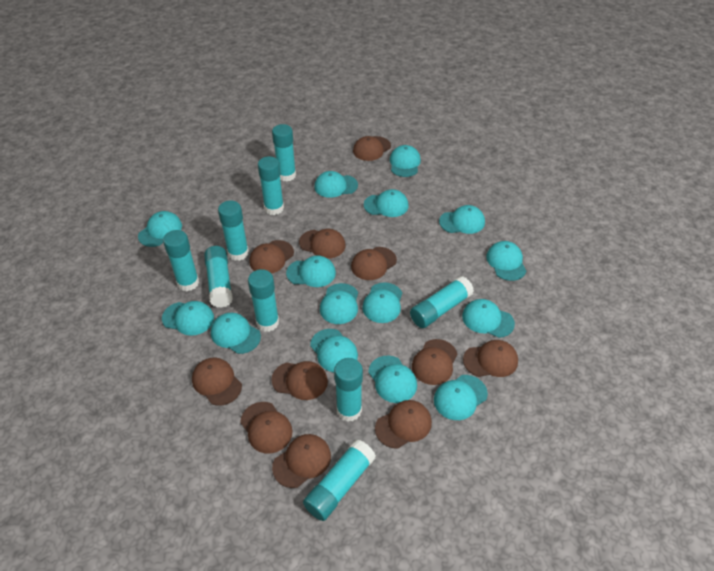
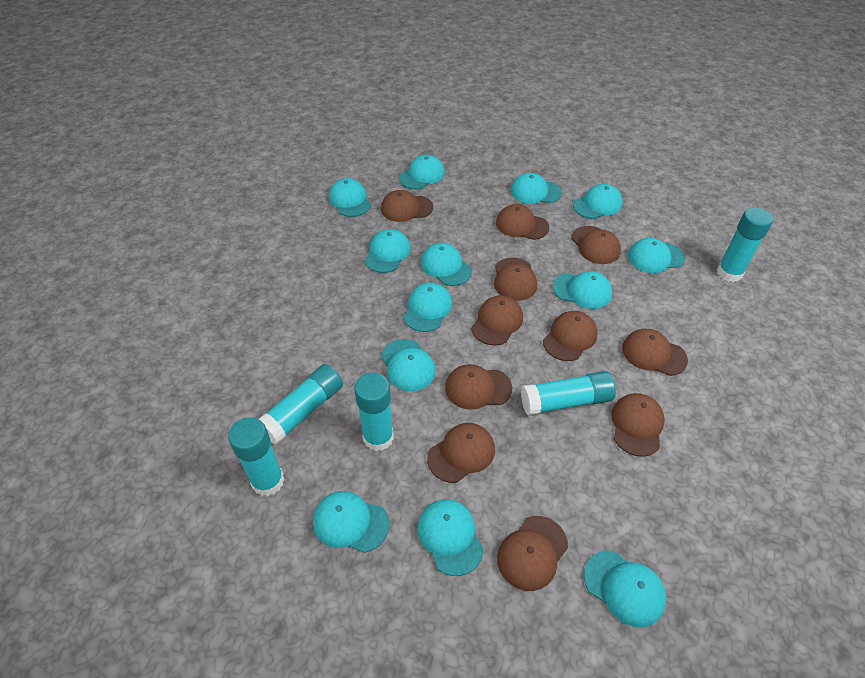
turquoise cap: [138,211,182,247] [162,301,214,336] [211,313,261,354] [286,255,336,287] [310,329,358,372] [315,171,358,198] [320,283,358,324] [362,282,402,323] [364,189,409,217] [368,355,417,403] [390,145,421,177] [434,375,488,420] [439,205,485,234] [462,299,515,338] [486,241,526,281] = 15 -> [313,491,389,553] [329,178,371,217] [364,229,411,273] [381,339,436,391] [399,155,445,189] [403,282,452,332] [417,499,484,576] [421,243,472,286] [510,173,562,204] [553,271,612,309] [573,184,623,219] [584,551,666,627] [628,238,685,273] = 13
turquoise glue stick: [163,230,199,291] [204,246,233,308] [218,200,249,261] [248,269,279,332] [258,156,284,215] [272,124,296,182] [303,439,376,521] [334,358,363,422] [410,276,474,328] = 9 -> [228,417,285,496] [258,364,343,444] [354,372,394,451] [521,371,616,416] [717,207,773,282] = 5

